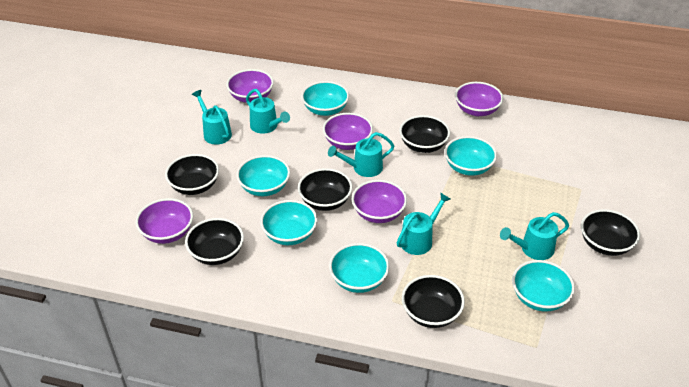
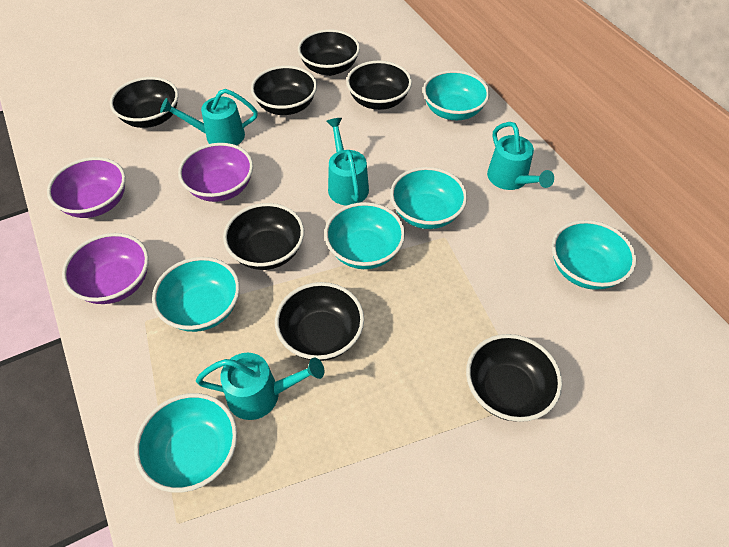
black bowl: [165,154,219,195] [185,218,244,265] [298,168,352,211] [399,115,450,153] [402,275,465,328] [581,209,640,256] = 6 -> [110,77,179,128] [223,203,304,270] [251,66,317,115] [275,282,364,361] [298,29,360,76] [346,60,412,110] [466,334,562,422] = 7
purple bowl: [135,198,193,244] [226,69,274,103] [323,113,373,150] [352,180,407,223] [455,82,503,116] = 5 -> [47,157,126,218] [62,233,149,304] [178,143,253,202] = 3
turquoise watering can: [192,90,232,145] [246,89,290,134] [328,132,394,177] [397,192,451,255] [500,212,569,260] = 5 -> [160,89,258,145] [196,353,325,420] [326,118,369,206] [487,122,554,190] = 4

